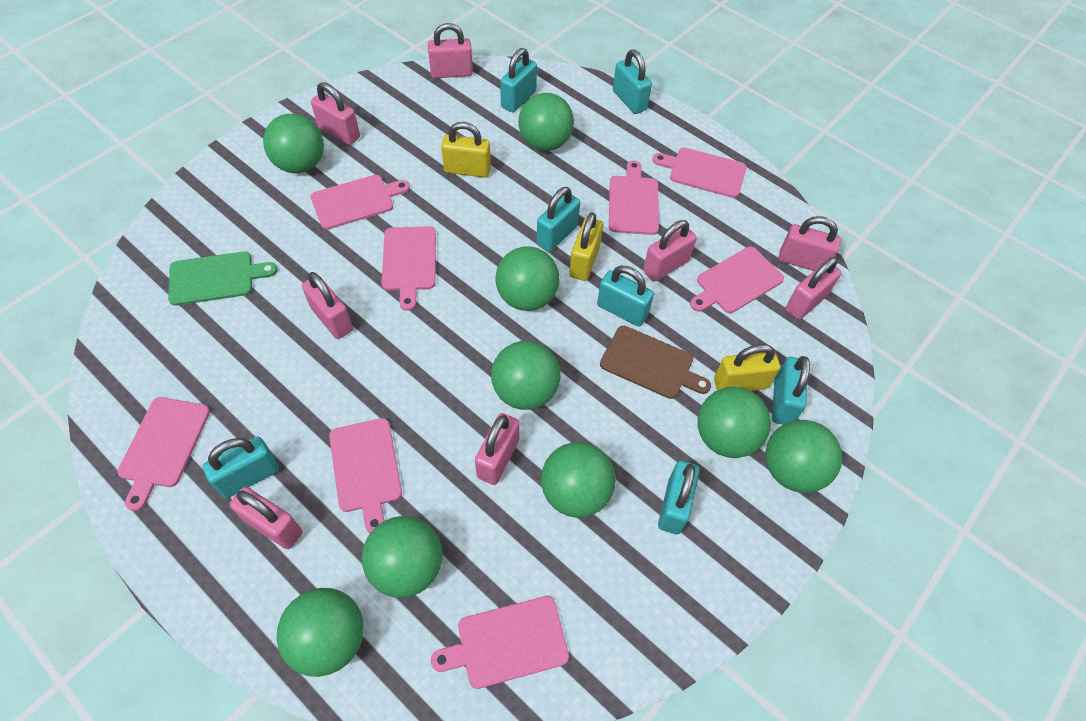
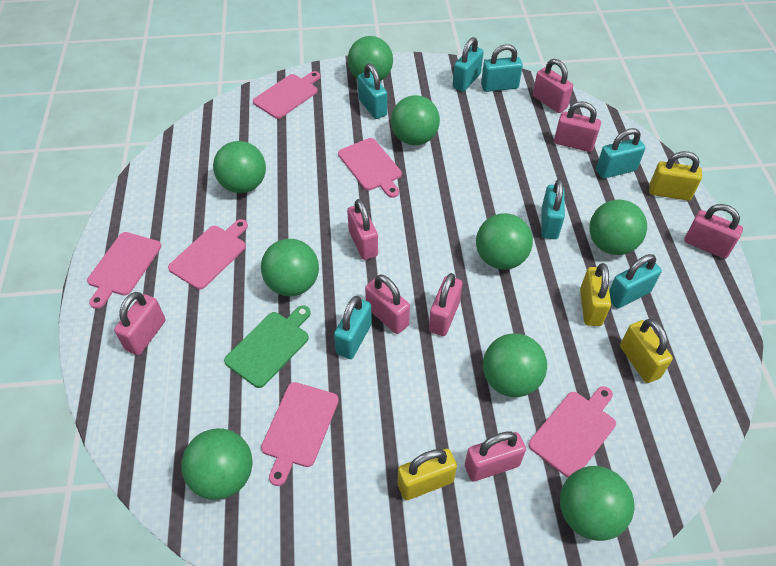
brown cutting board: [600,326,711,399] = 1 -> none = 0
pink cutting board: [117,397,210,511] [311,175,410,230] [329,418,402,534] [382,226,436,311] [431,596,569,689] [609,160,659,235] [652,148,746,198] [690,247,784,313] = 8 -> [87,232,162,309] [168,219,248,289] [253,71,320,119] [261,382,339,486] [338,138,402,198] [528,386,616,478] = 6
yellow padlock: [441,122,491,178] [569,212,603,281] [714,344,780,391] = 3 -> [398,449,457,500] [580,263,611,326] [620,319,673,383] [649,151,702,201] = 4

